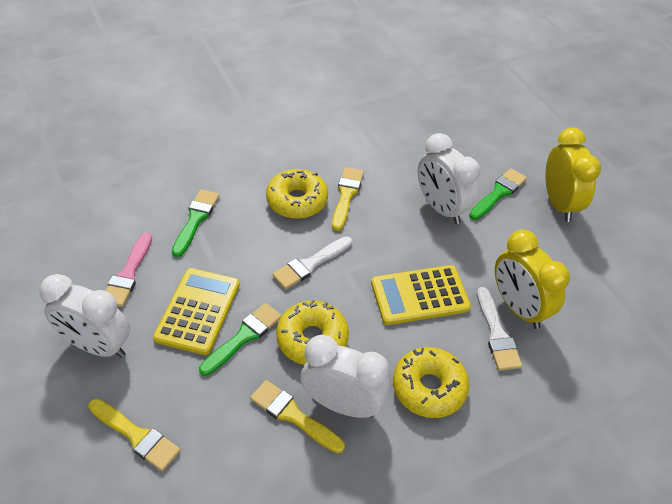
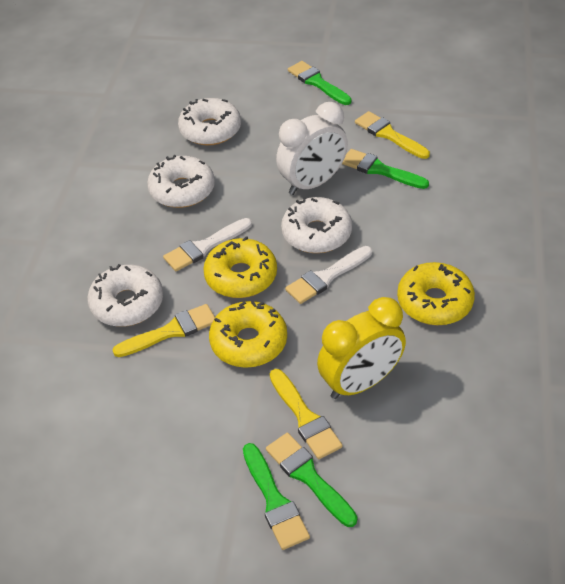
green brush: [172,189,219,257] [199,303,282,376] [469,168,527,220] = 3 -> [243,443,310,550] [266,433,357,527] [288,61,352,105] [342,149,429,189] = 4
pink brush: [106,232,152,307] = 1 -> none = 0
white clock: [39,274,130,358] [301,335,389,418] [418,133,480,224] = 3 -> [276,102,348,195] = 1
white donut: none = 0 -> [87,264,163,327] [147,155,215,208] [178,98,241,146] [281,197,352,253] = 4
yellow calculator: [153,268,240,355] [371,265,471,325] = 2 -> none = 0
yellow clock: [495,230,570,329] [545,128,601,222] = 2 -> [317,297,406,399] = 1

